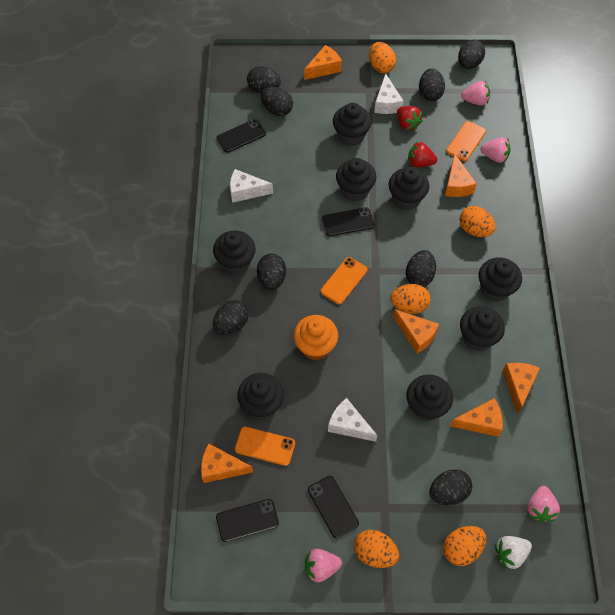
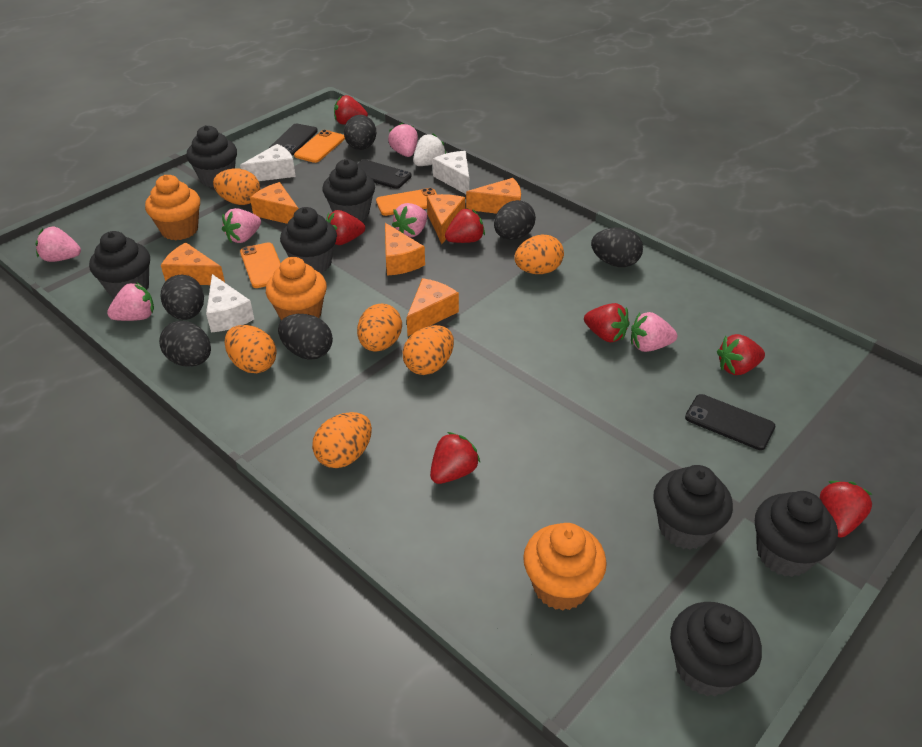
black cupcake: [213,230,256,274] [237,373,284,419] [333,103,372,146] [336,158,376,201] [389,167,429,210] [406,374,453,421] [460,306,505,351] [479,257,522,302] = 8 -> [89,231,150,298] [187,125,237,187] [280,207,337,273] [323,159,375,221] [653,465,733,550] [670,602,762,696] [755,491,838,577] = 7
black egg: [213,300,249,335] [247,66,281,93] [257,253,286,290] [261,87,293,116] [406,250,436,287] [419,68,445,101] [430,469,472,505] [458,40,485,69] = 8 -> [159,321,211,367] [160,275,204,320] [278,314,333,359] [344,115,376,150] [494,200,536,240] [591,227,643,267] = 6
black phone: [216,119,266,153] [216,499,279,542] [308,476,359,538] [322,207,374,236] = 4 -> [269,124,318,155] [357,160,412,189] [685,394,776,450] = 3
orange cupcake: [293,315,338,360] = 1 -> [145,175,200,240] [266,257,327,320] [523,523,607,611] = 3
orange egg: [354,530,399,568] [369,42,396,73] [390,284,430,314] [443,526,486,566] [459,206,495,237] = 5 -> [213,168,260,205] [224,325,277,373] [312,412,372,468] [357,304,402,352] [403,325,454,375] [514,235,564,274] = 6
pink strawberry: [305,549,342,583] [461,81,490,106] [480,137,511,163] [527,486,560,522] = 4 -> [36,226,81,262] [107,282,154,321] [222,208,261,243] [388,122,418,157] [392,203,427,237] [631,312,677,352] = 6
red strawberry: [397,106,423,130] [408,142,437,167] = 2 -> [326,210,365,245] [334,95,368,125] [430,432,480,484] [445,208,485,243] [584,303,629,343] [717,334,765,375] [820,481,873,538] = 7

